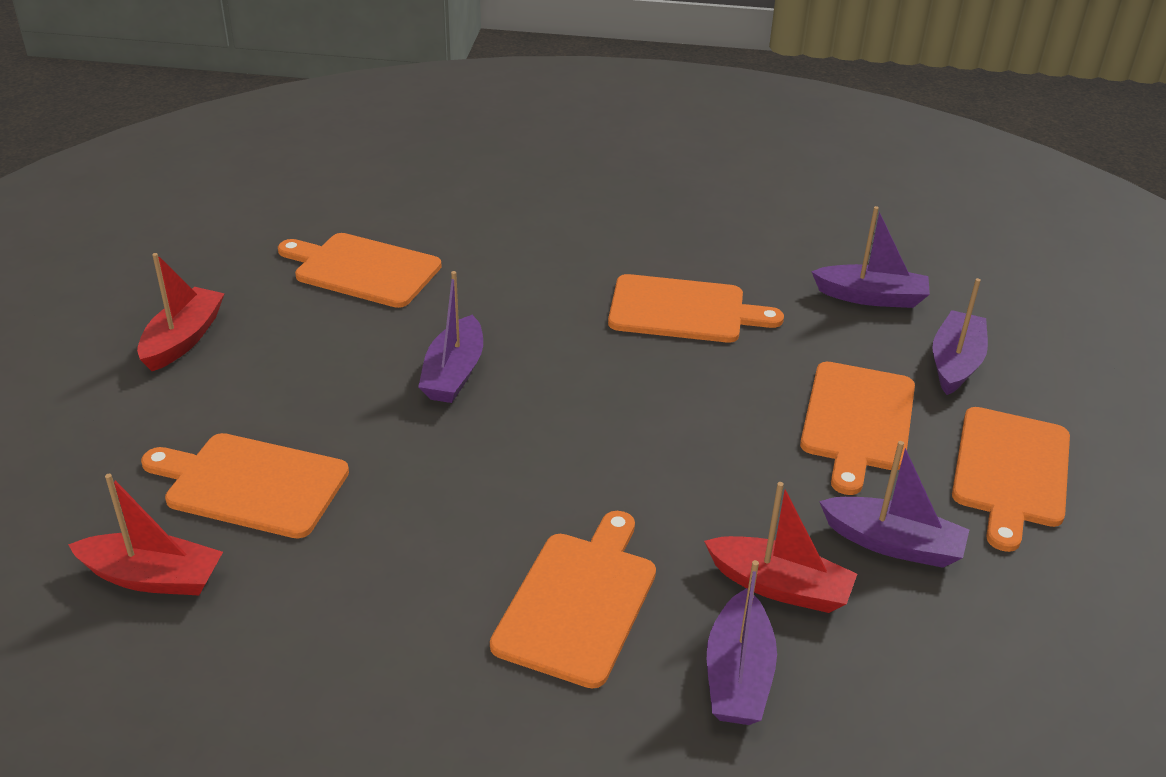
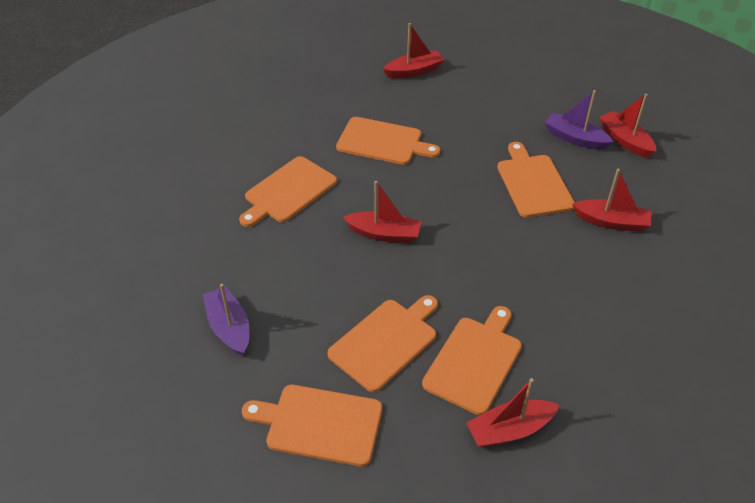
purple boat: [418,271,483,403] [707,560,777,725] [811,206,930,308] [819,441,969,568] [932,278,988,395] = 5 -> [203,284,249,356] [544,90,614,150] = 2
red boat: [68,474,223,596] [137,253,225,371] [704,482,857,613] = 3 -> [343,181,422,243] [383,23,444,79] [466,378,559,448] [572,169,652,232] [599,94,656,158] = 5

